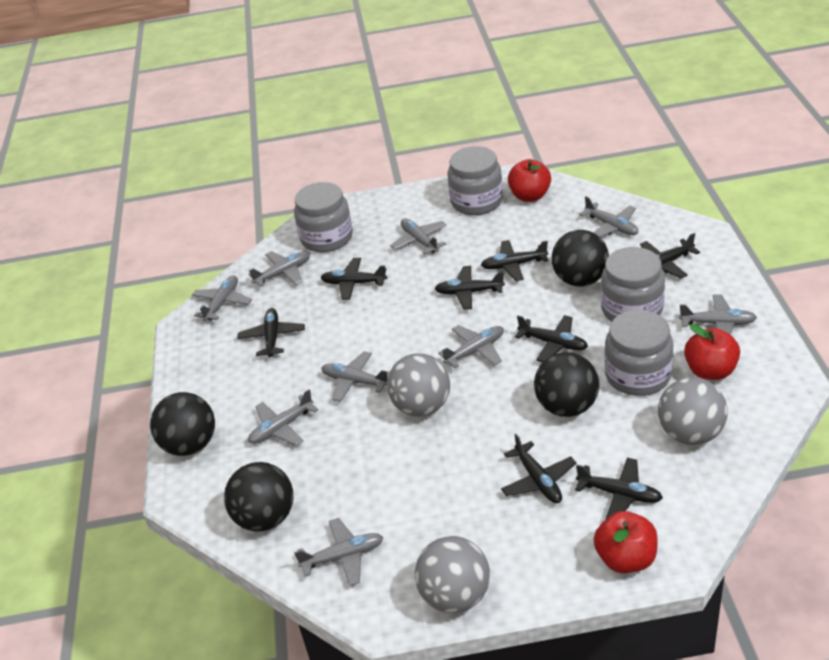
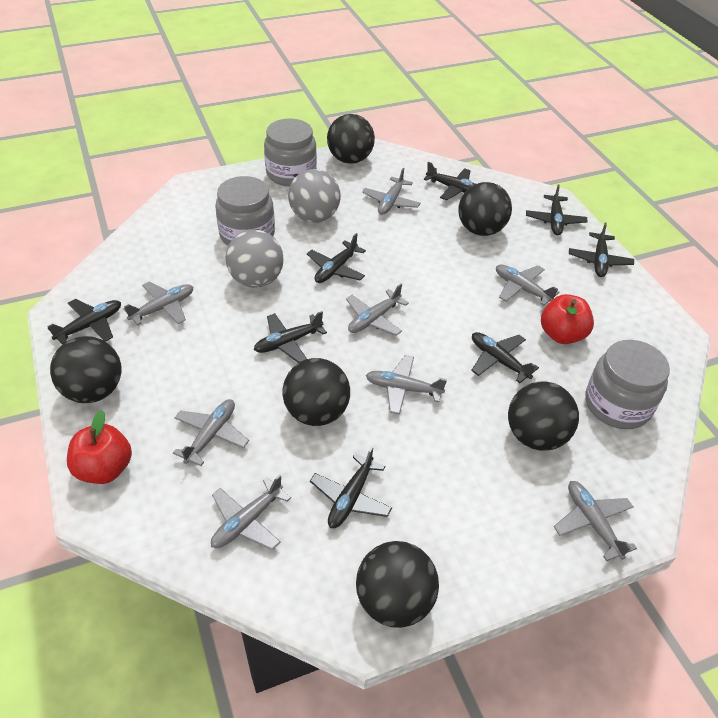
black ball: [150,392,215,456] [224,462,294,532] [534,352,599,417] [552,230,609,286] = 4 -> [50,336,121,403] [283,358,350,426] [327,114,375,164] [356,541,439,628] [458,182,512,236] [508,382,579,451] = 6
grey ball: [387,353,450,417] [415,536,490,613] [658,377,728,445] = 3 -> [225,230,284,288] [288,169,341,223] = 2
grey jar: [294,182,353,252] [447,146,503,215] [601,247,665,322] [604,310,673,396] = 4 -> [215,176,275,246] [264,118,317,186] [585,340,670,429] = 3
grey plane: [192,276,252,321] [248,251,310,287] [248,389,318,446] [294,518,383,586] [321,351,390,402] [390,219,446,255] [438,325,504,368] [579,196,638,237] [679,295,757,335] = 9 -> [123,281,193,325] [173,399,249,466] [211,475,291,550] [346,284,409,336] [362,168,420,215] [366,355,447,415] [496,265,559,306] [554,481,637,561] = 8
red apple: [508,159,551,202] [594,511,658,573] [684,324,740,380] = 3 -> [67,410,132,484] [541,294,594,344] = 2

